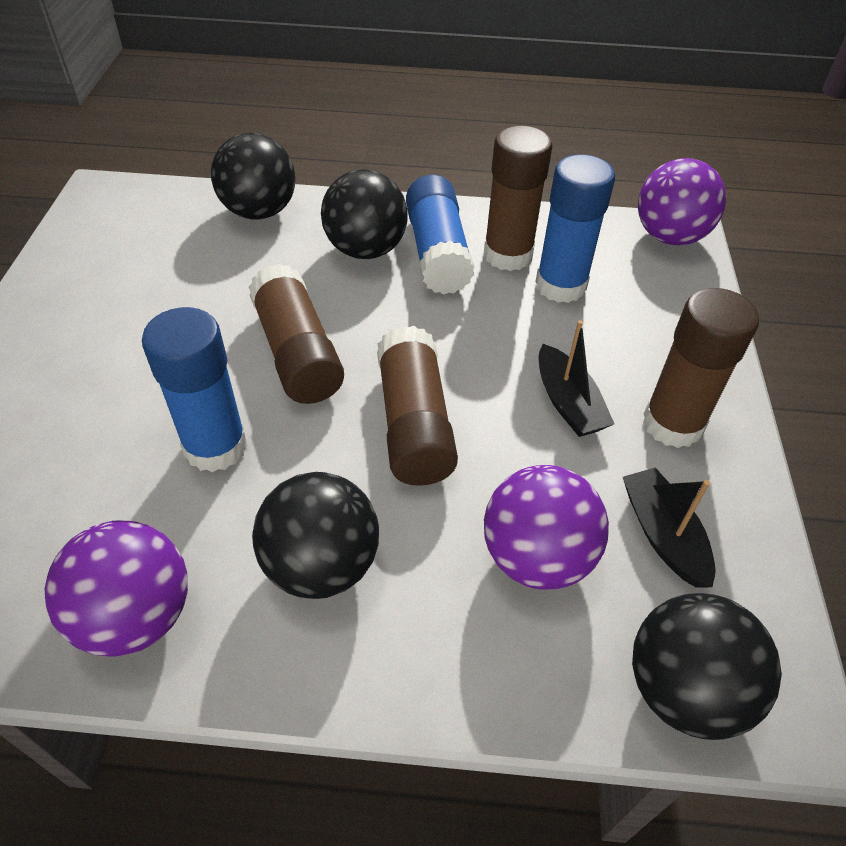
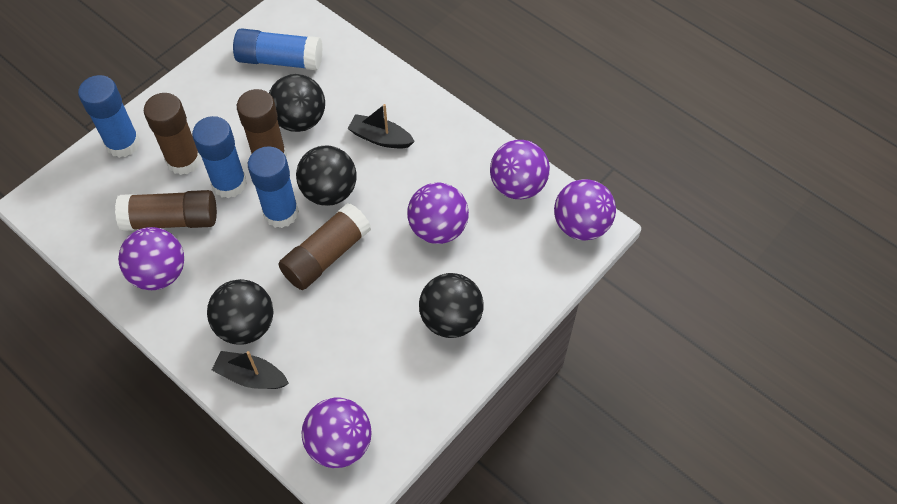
blue glue stick: [142,307,248,472] [406,175,474,295] [535,155,615,303] = 3 -> [78,75,140,158] [192,116,247,198] [233,28,322,70] [248,146,299,228] = 4
purple ball: [45,520,188,657] [484,465,609,590] [638,158,726,245] = 3 -> [118,227,184,290] [301,398,372,468] [407,182,469,244] [490,140,550,199] [554,179,616,241] = 5

